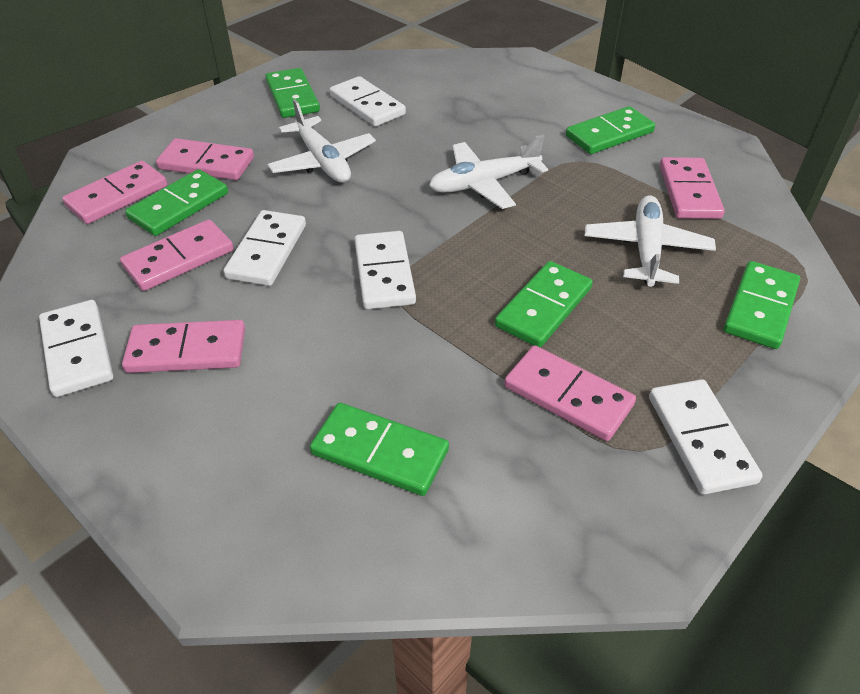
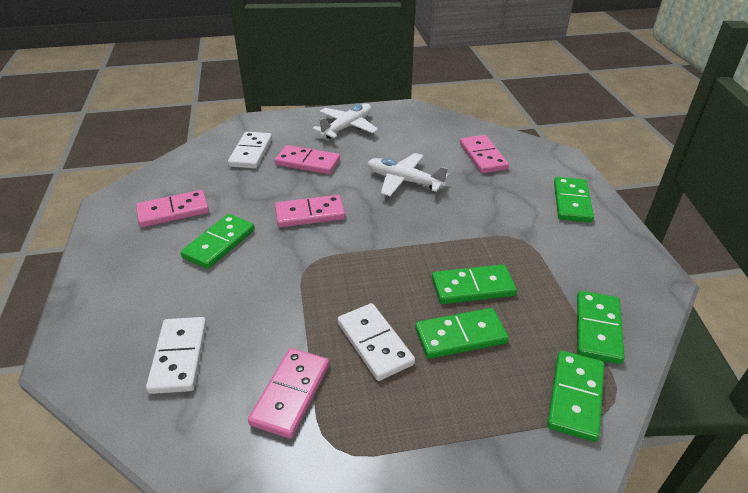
pink domino: [62,161,167,224] [120,219,234,291] [122,320,245,373] [156,138,254,180] [504,346,636,441] [660,157,725,219] = 6 -> [136,190,209,227] [248,348,329,439] [275,145,340,174] [275,195,345,227] [460,135,509,173] = 5
white domino: [39,300,113,397] [223,210,306,286] [330,76,406,127] [354,231,416,309] [649,379,763,495] = 5 -> [146,317,207,394] [228,132,272,168] [337,303,415,381] = 3
white plane: [267,99,376,183] [429,135,548,209] [585,195,716,287] = 3 -> [312,103,378,139] [367,153,449,196] = 2

